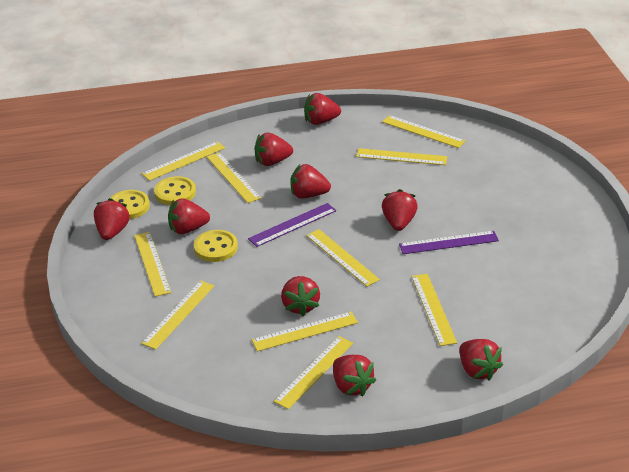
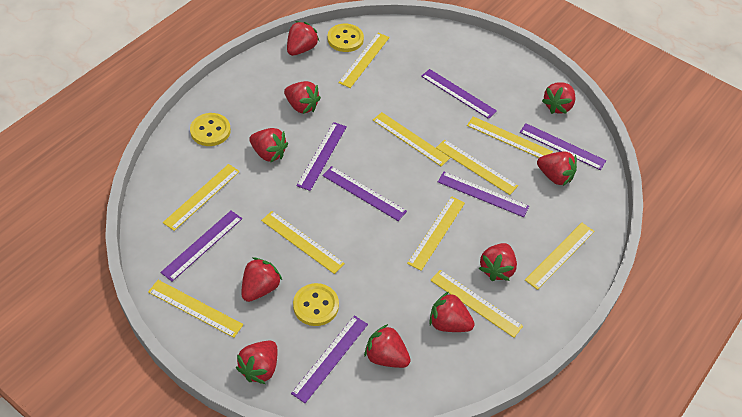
purple ruler: [248,203,336,247] [399,231,499,254] = 2 -> [160,211,242,281] [291,316,368,403] [296,122,347,191] [322,166,407,221] [421,69,497,119] [438,172,529,217] [520,123,606,170] = 7
red strawberry: [94,198,130,240] [168,198,210,234] [254,133,293,166] [281,276,320,316] [290,164,331,198] [304,93,341,125] [333,355,376,397] [382,189,418,231] [459,339,503,381] = 9 -> [236,341,278,384] [242,257,282,302] [249,128,288,163] [284,81,321,114] [287,21,319,56] [364,324,411,368] [429,292,475,332] [479,243,517,281] [537,152,577,186] [542,82,575,114] = 10

